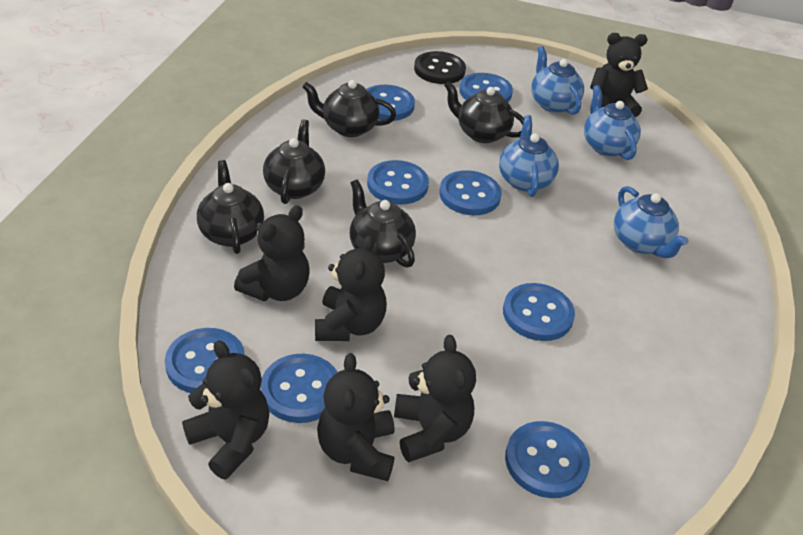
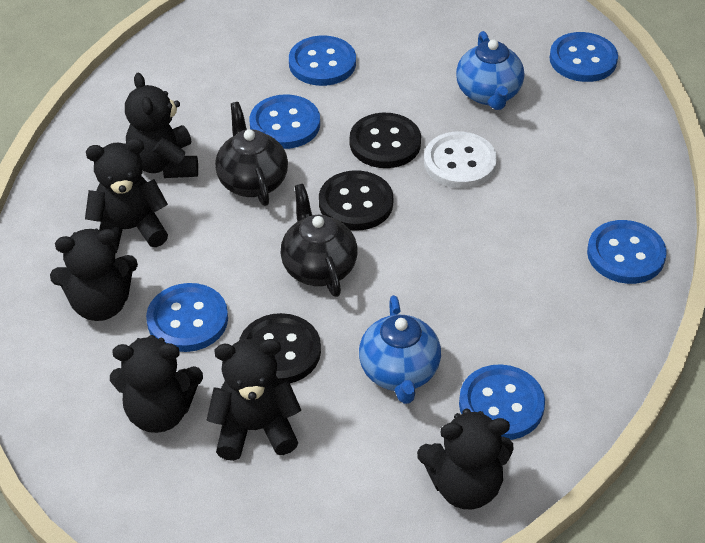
black button: [414,51,466,84] = 1 -> [239,313,321,383] [319,170,393,230] [350,113,421,168] = 3
black teapot: [197,160,264,254] [263,119,325,204] [302,80,396,137] [350,180,416,268] [444,81,524,143] = 5 -> [215,102,288,206] [280,184,358,297] = 2
blue button: [165,328,245,393] [261,354,338,423] [366,85,415,121] [367,160,429,205] [439,170,502,215] [460,73,513,102] [503,283,575,341] [505,421,590,498] = 8 -> [146,283,228,352] [250,94,320,149] [289,36,356,86] [459,364,545,440] [549,32,618,82] [587,220,667,284] = 6
blue teapot: [499,115,559,197] [531,46,584,115] [584,85,641,160] [614,186,688,258] = 4 -> [359,295,441,404] [456,31,524,110] = 2
white button: none = 0 -> [424,131,497,189] = 1

